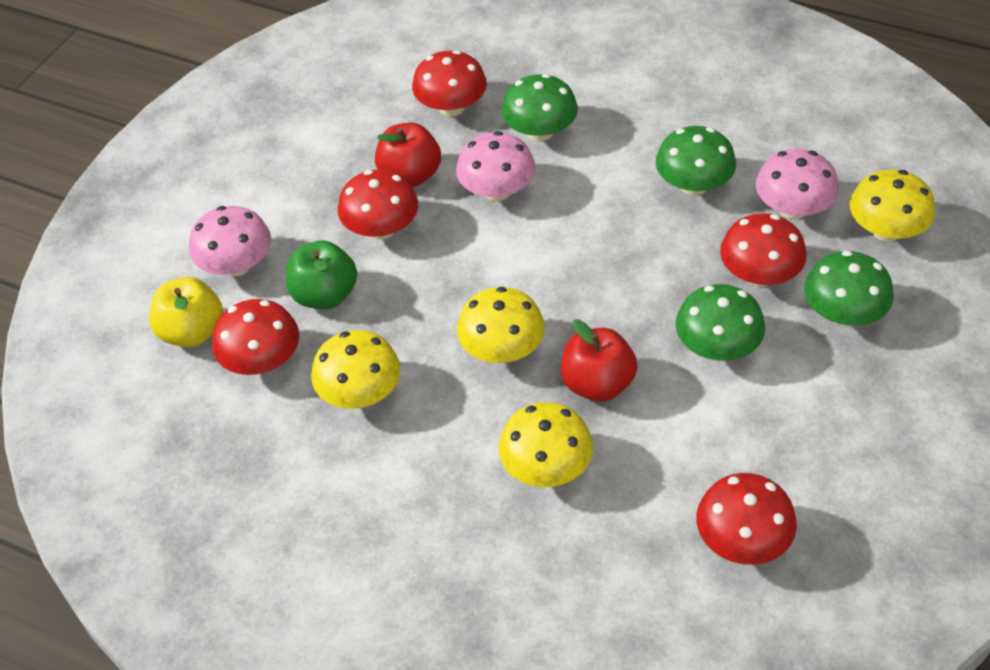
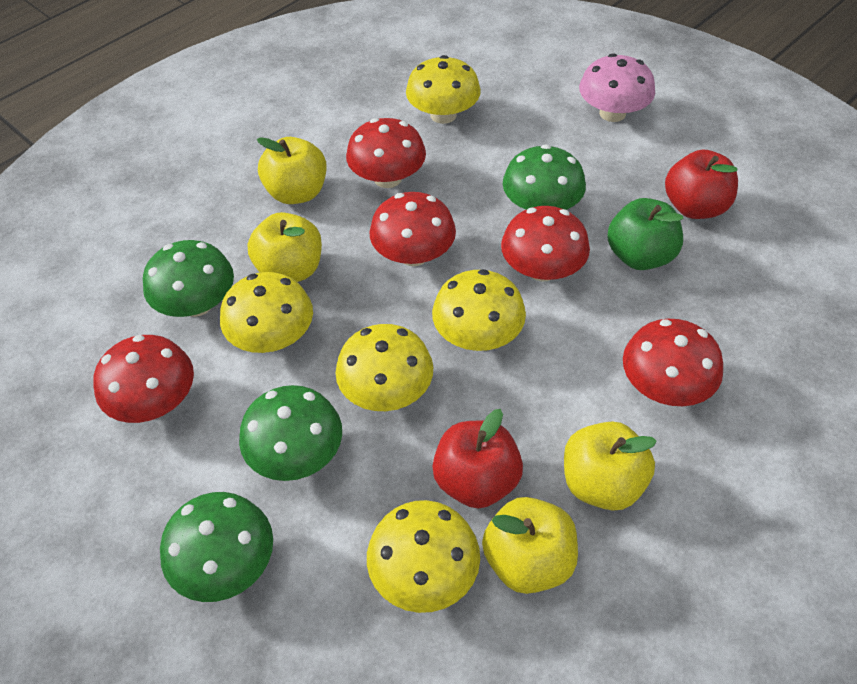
pink mushroom: [189,206,271,276] [456,131,536,201] [756,148,839,219] = 3 -> [579,53,655,122] = 1
yellow apple: [149,277,223,347] = 1 -> [247,212,322,282] [257,137,327,204] [482,497,578,594] [564,421,657,511] = 4
yellow mushroom: [311,330,401,409] [457,287,545,363] [499,402,593,487] [850,169,935,242] = 4 -> [220,272,313,353] [335,324,433,411] [367,500,480,613] [406,55,481,124] [432,269,526,351] = 5

